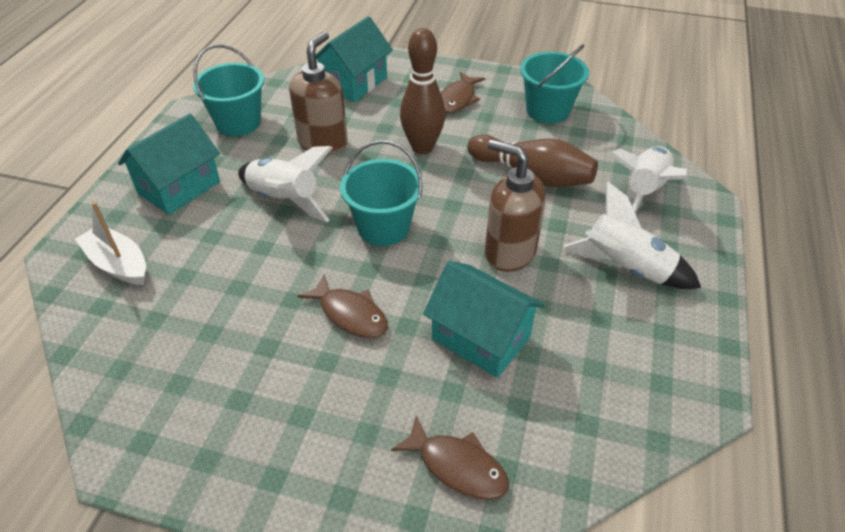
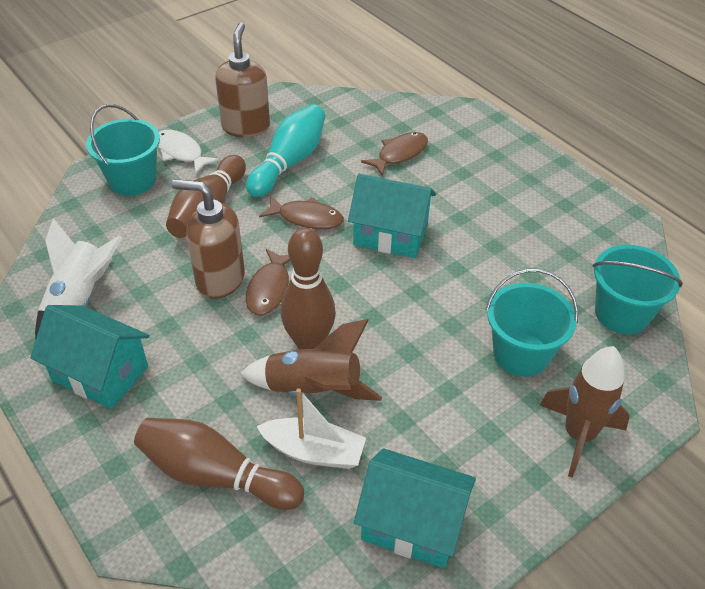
brown bowling pin: [400,28,445,154] [468,134,598,187] = 2 -> [134,418,304,510] [166,155,246,238] [281,228,336,350] = 3
brown rocket: none = 0 -> [240,319,382,401] [540,346,630,478] = 2
turquoise bowling pin: none = 0 -> [246,104,326,197] = 1
white fish: none = 0 -> [158,130,220,174] = 1
white rocket: [238,146,332,222] [563,181,701,289] [609,146,687,214] = 3 -> [35,218,123,339] = 1

